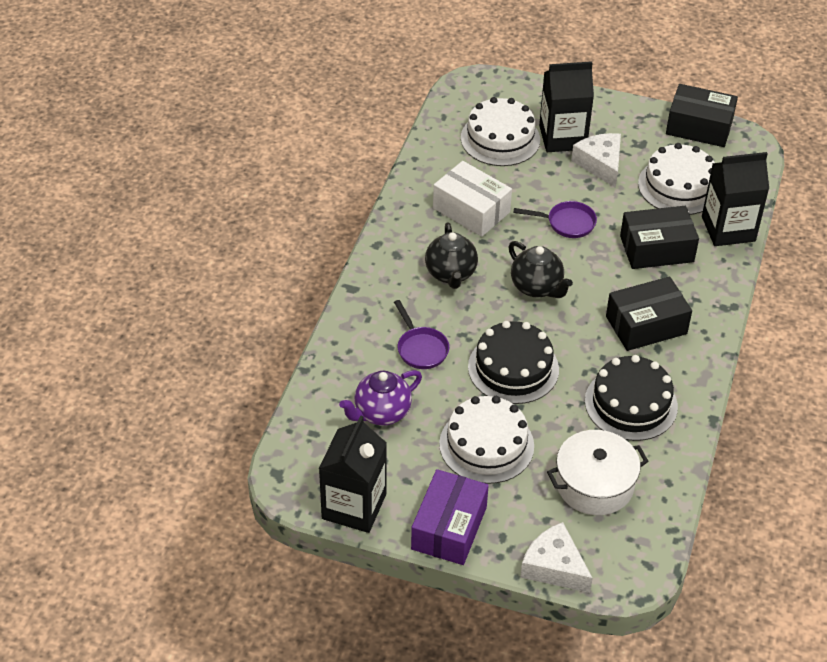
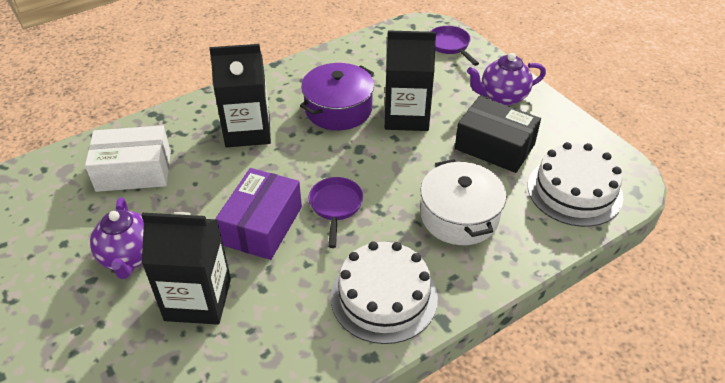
black box: [606,277,692,351] [620,206,699,269] [666,84,738,147] = 3 -> [455,96,541,173] = 1
black cake: [468,321,559,404] [585,355,678,441] = 2 -> none = 0
black teapot: [425,222,478,289] [508,241,573,298] = 2 -> none = 0
purple pot: none = 0 -> [300,63,374,130] = 1
purple teapot: [339,370,422,425] = 1 -> [90,197,144,279] [467,53,546,106] = 2
white cake: [439,396,534,484] [461,97,540,166] [638,143,715,215] = 3 -> [331,241,438,344] [528,142,623,227] = 2
white cheese: [520,522,593,593] [571,133,621,188] = 2 -> none = 0

